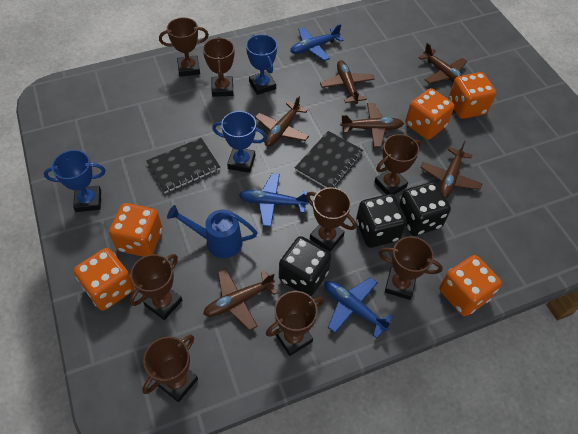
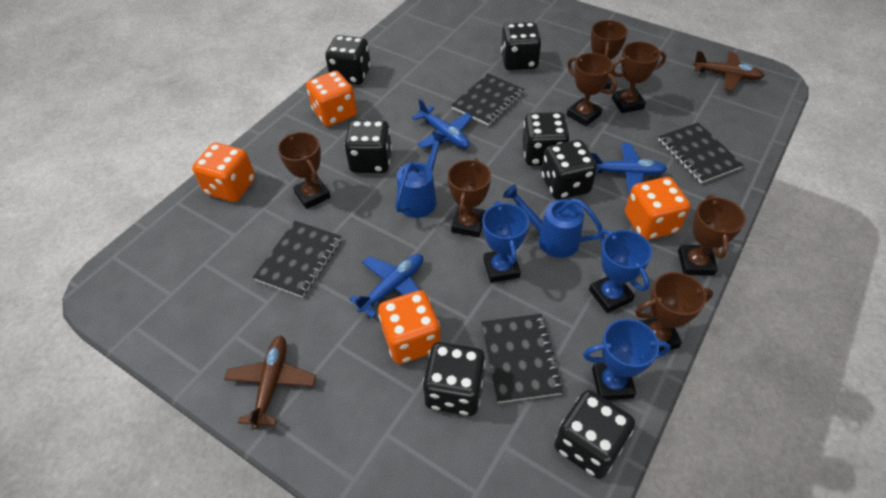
black dice: [279,236,332,296] [356,194,407,248] [399,182,451,236] = 3 -> [325,35,371,85] [344,120,392,173] [423,342,486,416] [501,22,541,70] [522,112,570,166] [541,140,597,200] [554,390,635,479] = 7
black notebook: [146,138,220,193] [295,131,364,188] = 2 -> [253,221,342,298] [451,73,524,126] [481,314,563,403] [658,122,744,183] = 4
blue watering can: [167,205,258,258] = 1 -> [395,132,447,218] [503,184,603,258] = 2
brown plane: [203,268,278,331] [255,95,309,147] [320,60,375,104] [340,103,404,147] [418,43,467,84] [421,141,483,198] = 6 -> [224,335,316,429] [693,51,765,91] = 2
brown trophy: [130,254,182,320] [142,334,198,402] [159,17,209,77] [203,37,235,97] [266,291,324,356] [306,187,356,252] [374,134,421,195] [379,236,443,300] = 8 -> [278,132,331,209] [447,158,491,237] [567,53,617,126] [591,20,628,90] [611,42,666,113] [635,272,713,351] [678,195,746,276] = 7
orange dice: [74,248,135,311] [109,203,163,257] [405,88,454,140] [439,255,502,316] [448,72,496,119] = 5 -> [192,143,255,202] [306,71,357,127] [378,290,441,364] [625,177,690,240] = 4

